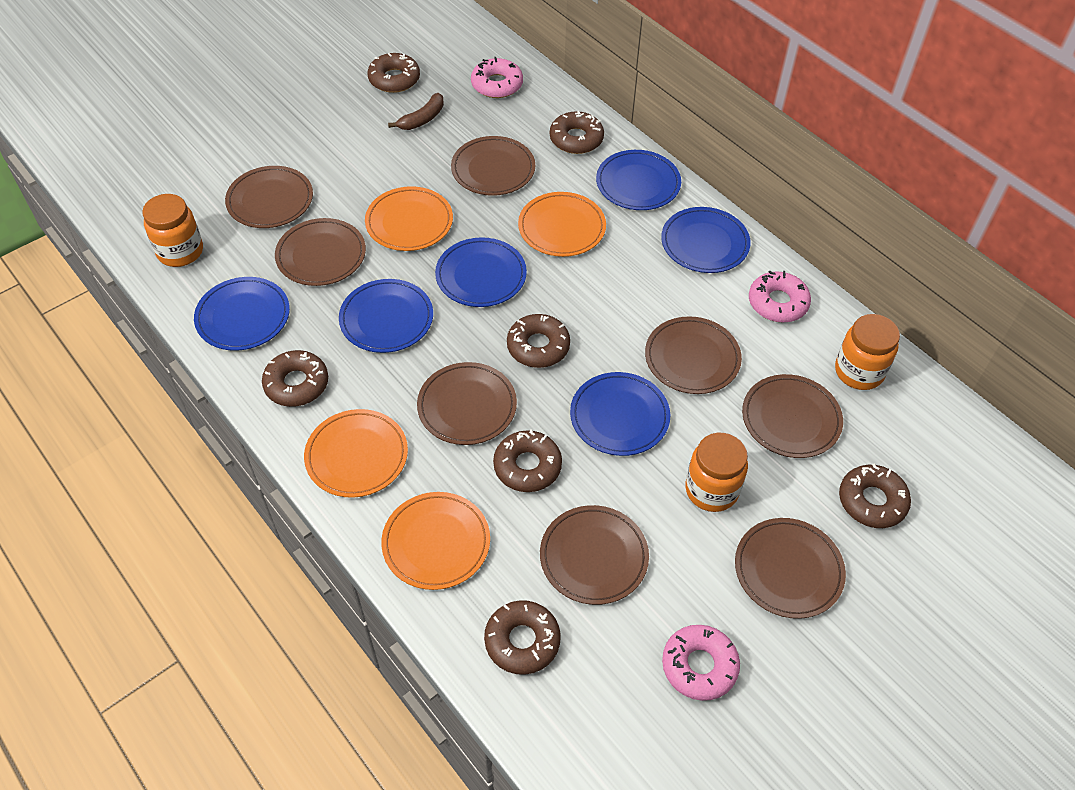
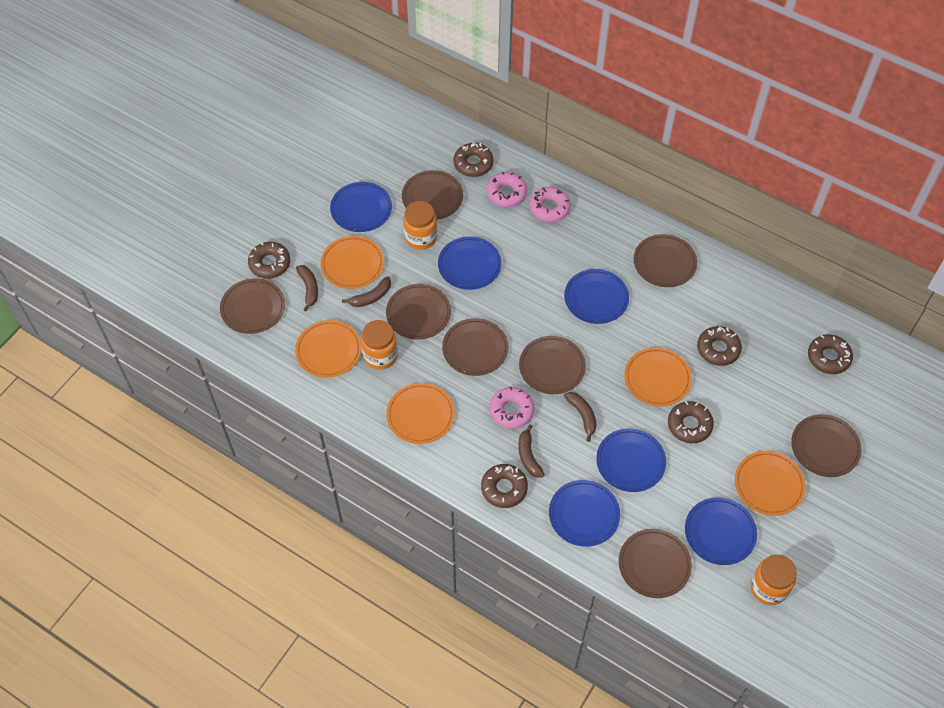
brown banana: [388,93,444,130] = 1 -> [296,265,318,311] [342,276,391,307] [518,424,545,478] [564,392,597,442] = 4
brown donut: [262,350,328,407] [367,53,420,93] [484,600,561,675] [493,429,562,492] [507,314,570,368] [550,111,604,154] [839,463,911,528] = 7 -> [248,242,290,279] [453,143,494,177] [481,464,528,508] [668,401,714,443] [697,326,742,366] [808,334,853,374] = 6
orange plate: [304,409,408,498] [365,186,453,251] [381,492,490,590] [518,192,606,257] = 4 -> [295,320,362,378] [320,236,384,289] [386,383,455,444] [624,347,692,407] [735,451,806,516] = 5

